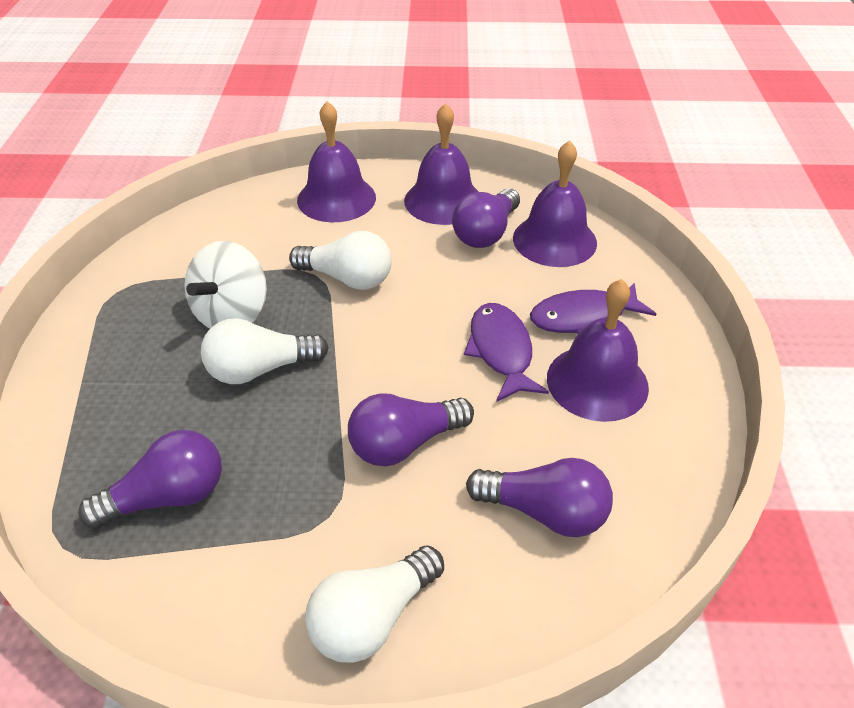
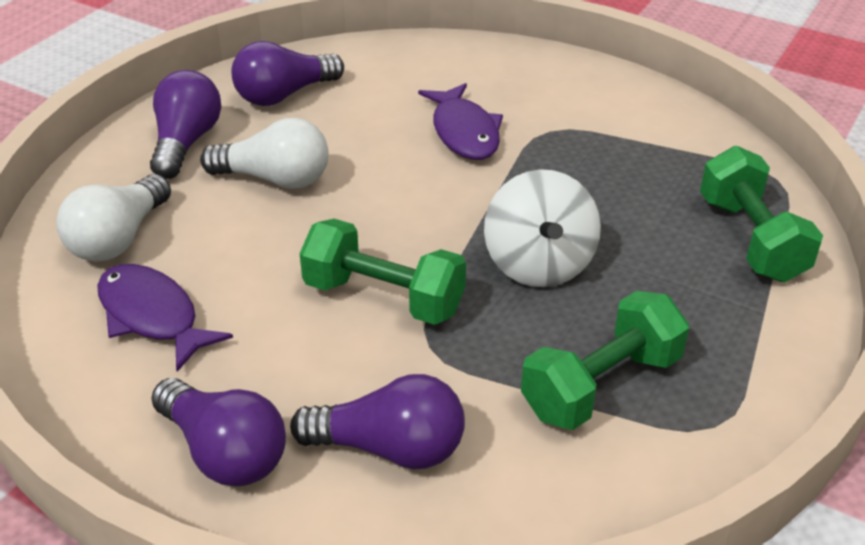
green dumbbell: none = 0 -> [300,219,466,325] [521,291,689,430] [700,146,823,282] = 3
purple bell: [297,101,376,222] [404,103,479,225] [513,140,597,267] [547,279,649,422] = 4 -> none = 0
white light bulb: [201,318,329,384] [289,231,392,290] [305,545,444,663] = 3 -> [56,174,171,262] [200,118,328,189] = 2

